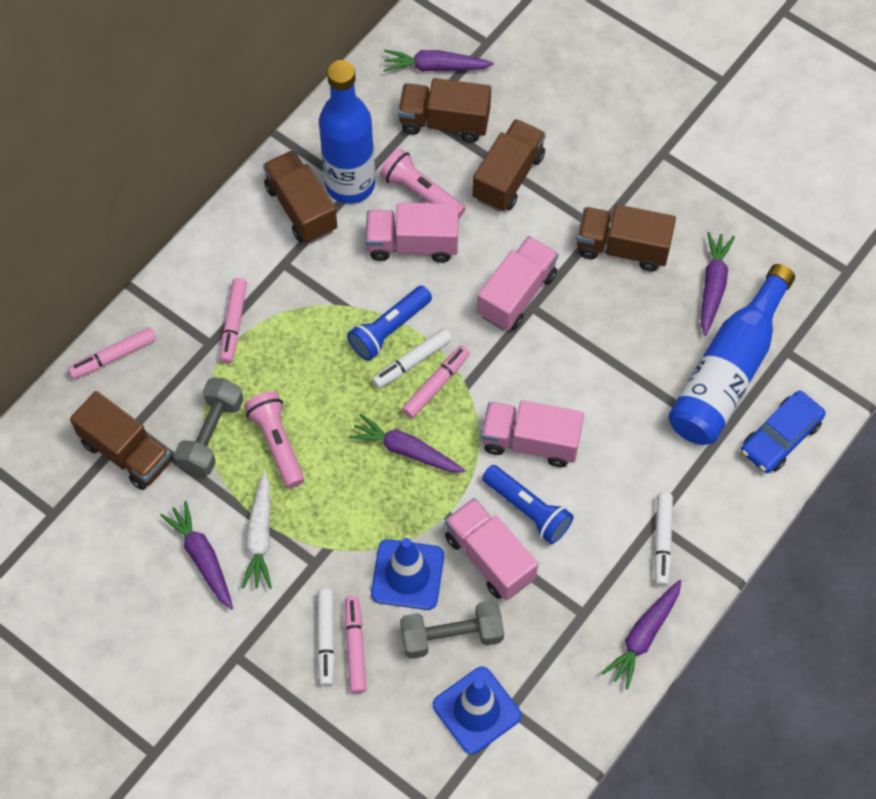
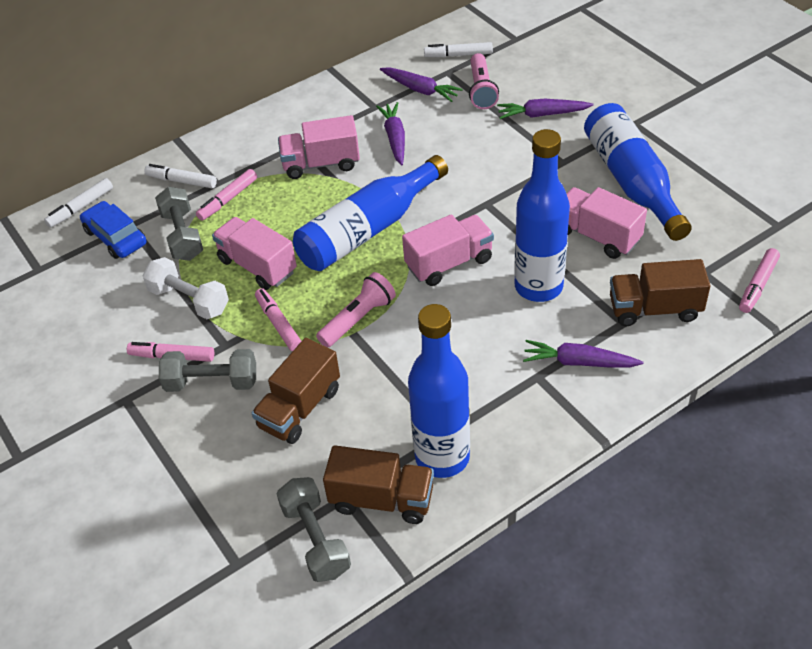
blue bottle: [319,60,375,204] [668,264,795,445] = 2 -> [293,155,448,271] [408,304,470,478] [514,129,570,302] [584,103,692,241] = 4
blue flashlight: [347,286,432,361] [482,465,574,544] = 2 -> none = 0
blue traffic cone: [371,538,444,610] [433,666,521,754] = 2 -> none = 0
brown truck: [70,391,172,490] [263,150,337,244] [398,78,491,142] [472,119,546,212] [577,204,676,272] = 5 -> [252,338,340,444] [323,445,434,524] [610,259,711,326] = 3
grey dumbbell: [174,378,244,476] [400,600,504,659] = 2 -> [155,187,203,261] [159,349,256,392] [277,477,351,582] = 3
purple carrot: [160,501,233,610] [349,414,466,473] [383,50,494,72] [602,580,681,690] [701,232,735,336] = 5 -> [376,102,405,165] [380,67,463,102] [497,99,593,119] [523,340,644,368] = 4
white carrot: [241,472,272,589] = 1 -> none = 0
white dumbbell: none = 0 -> [143,257,229,319] = 1

